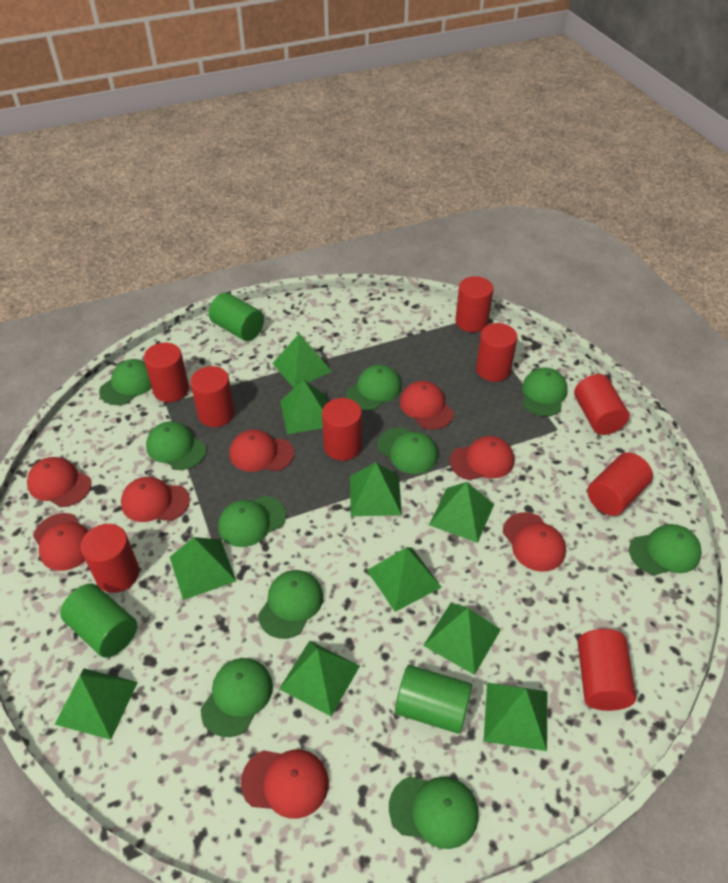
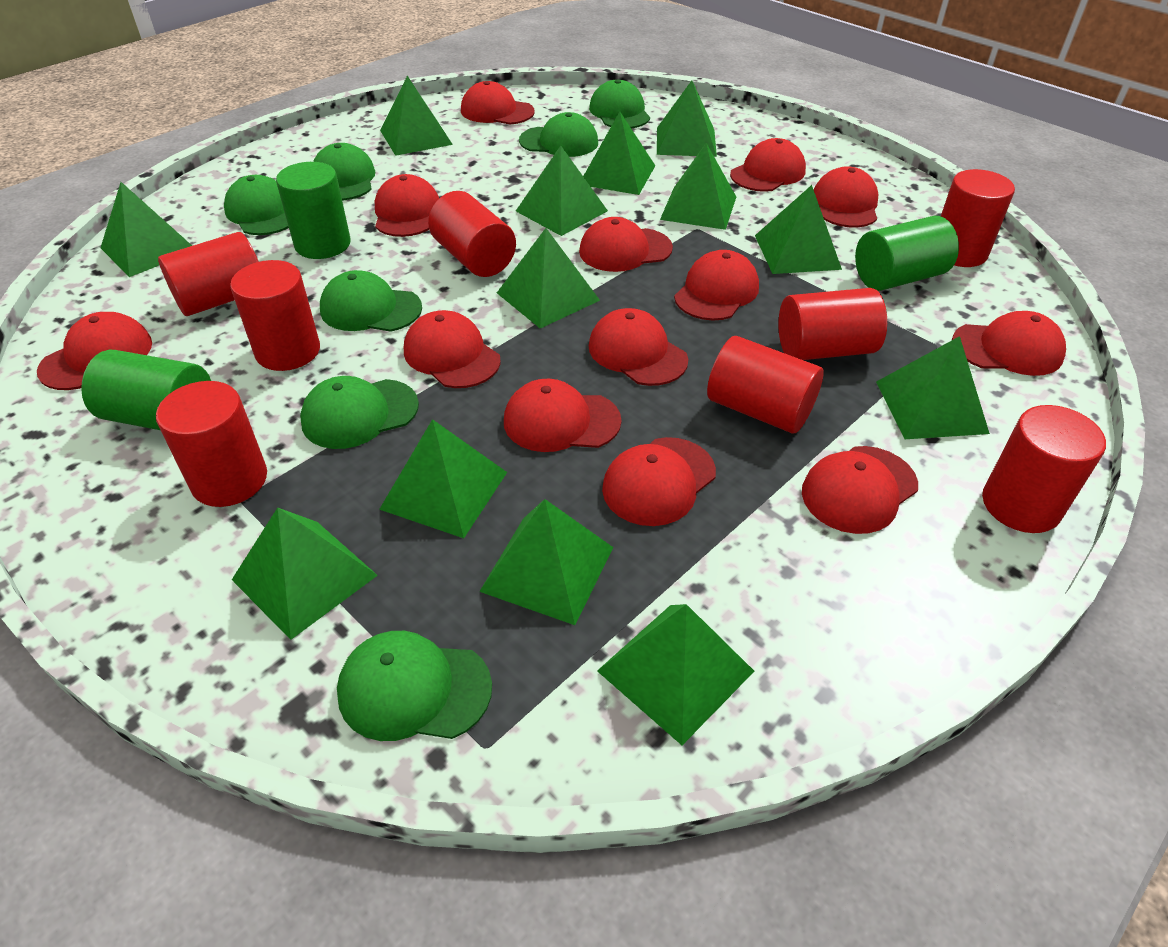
green cap: [99,359,152,405] [146,422,206,470] [201,658,273,737] [218,496,286,547] [258,570,323,639] [346,365,401,411] [378,427,438,474] [389,776,479,849] [522,367,568,416] [629,524,702,575] = 10 -> [224,175,289,235] [300,376,419,449] [313,143,375,200] [320,270,422,332] [337,631,492,741] [519,112,598,157] [589,79,650,128] = 7
green pyramid: [54,668,138,740] [170,537,236,600] [272,333,332,388] [279,640,360,716] [280,380,327,434] [350,462,402,516] [367,547,442,612] [423,603,501,675] [429,482,494,543] [484,683,547,751] = 10 -> [101,182,192,277] [232,507,378,640] [379,419,507,538] [380,76,453,156] [479,499,613,625] [497,228,600,329] [516,146,608,236] [583,112,655,195] [597,604,754,745] [657,80,717,157] [660,143,736,230] [755,185,842,274] [876,336,990,439] = 13
red cap: [27,457,91,507] [33,513,89,571] [121,477,190,522] [229,430,294,472] [241,750,329,819] [400,381,454,430] [450,436,514,480] [503,512,566,572] = 8 -> [37,312,152,390] [375,174,439,237] [404,310,501,388] [461,81,535,125] [504,379,622,452] [579,217,673,272] [589,308,688,386] [602,437,716,526] [674,250,759,321] [730,138,806,192] [802,446,918,534] [814,166,878,227] [952,311,1066,376] = 13
red cylinder: [81,524,139,593] [144,343,189,402] [190,366,235,427] [322,398,362,461] [455,276,493,332] [476,323,517,382] [574,374,629,435] [578,629,636,711] [587,453,653,516] = 9 -> [156,381,267,507] [158,232,259,316] [230,260,320,371] [428,191,516,277] [707,336,824,433] [778,288,887,360] [941,169,1015,267] [982,405,1106,533] = 8

